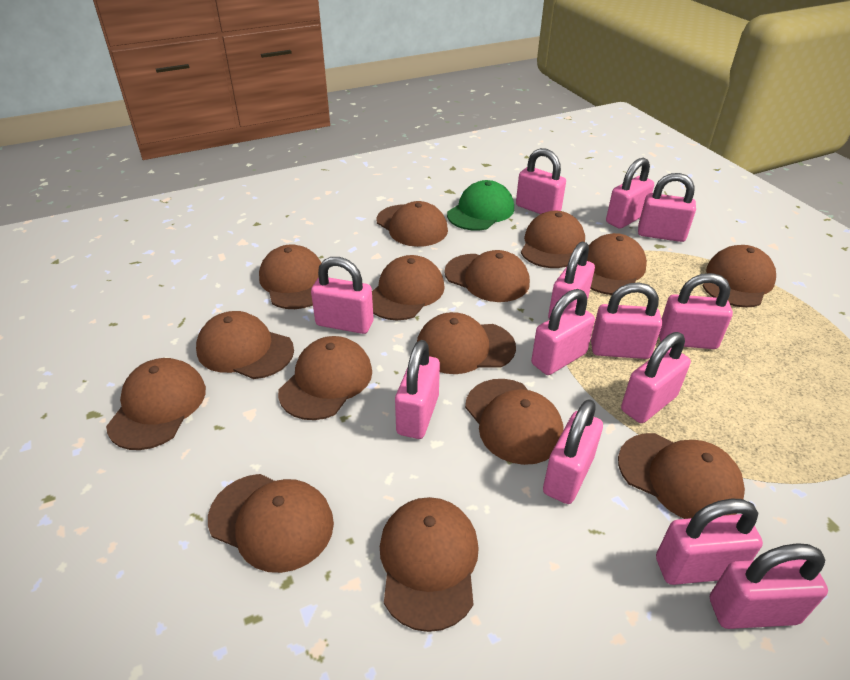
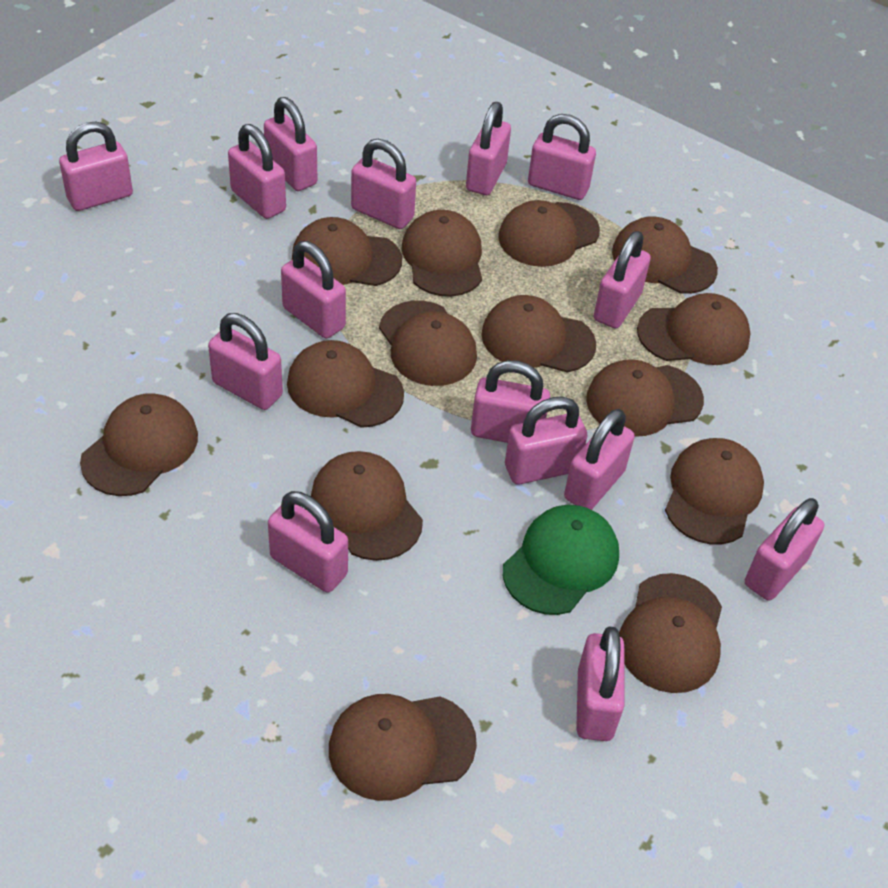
brown cap: [106,358,206,450] [196,311,294,379] [208,474,334,573] [259,244,322,309] [278,336,372,420] [372,255,445,320] [376,201,448,247] [380,497,479,632] [417,312,516,374] [444,250,530,302] [465,379,563,465] [521,211,585,268] [587,233,647,295] [618,433,745,519] [702,245,776,308] = 15 -> [80,393,198,496] [287,340,404,428] [292,217,402,286] [311,451,423,561] [329,694,477,801] [379,301,477,386] [402,210,482,297] [481,295,596,373] [498,200,600,267] [586,359,704,437] [612,217,718,294] [619,573,722,693] [637,293,751,365] [665,438,764,544] = 14
pink padlock: [311,257,374,334] [395,340,440,439] [516,148,566,214] [531,289,595,375] [543,399,603,504] [548,241,595,319] [591,283,662,359] [606,158,654,229] [621,332,691,423] [638,173,696,242] [656,499,763,585] [659,273,733,349] [710,543,828,629] = 13 -> [59,122,133,211] [208,313,283,410] [228,124,286,219] [264,97,317,191] [268,491,348,593] [281,241,346,339] [351,139,416,229] [466,102,511,195] [471,360,550,443] [505,396,587,485] [528,114,596,200] [564,409,635,510] [576,626,624,741] [594,231,651,329] [745,498,824,601] = 15

